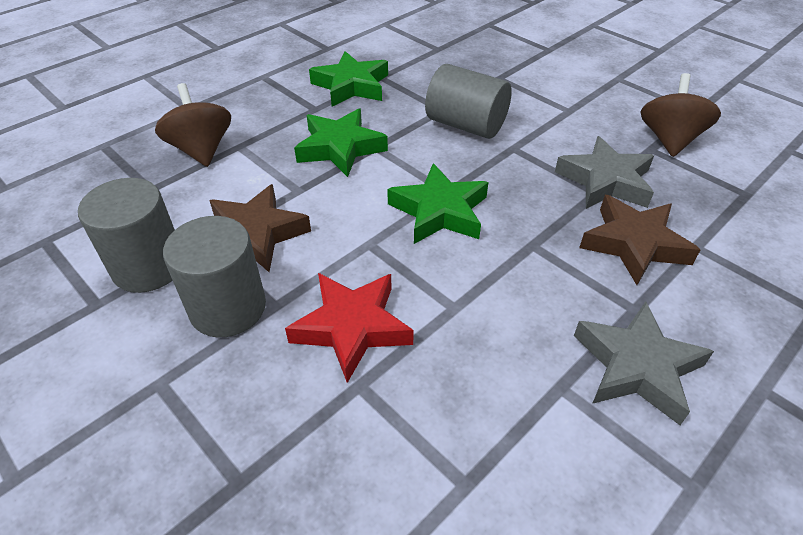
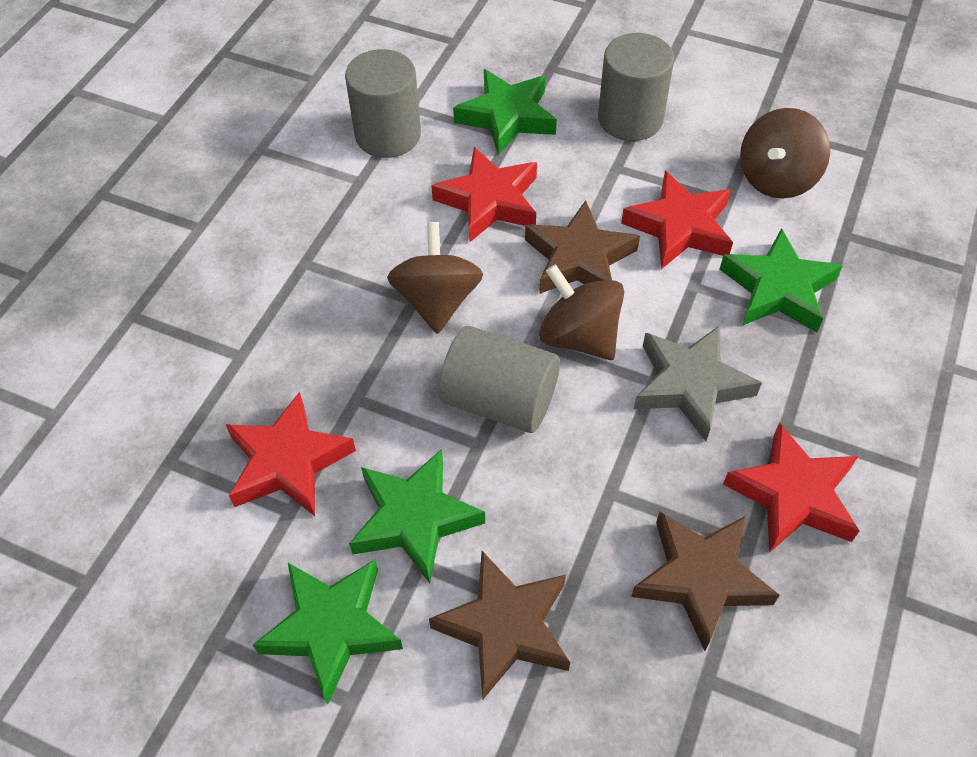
brown spinning top: [155,83,231,167] [640,73,721,157] = 2 -> [387,222,483,334] [539,264,624,360] [740,108,830,198] = 3
brown star: [209,184,311,272] [579,195,700,285] = 2 -> [429,551,570,699] [525,200,640,294] [631,511,780,651] = 3
green star: [294,108,388,177] [309,51,388,107] [387,163,489,244] = 3 -> [253,560,403,704] [349,449,485,584] [453,69,557,155] [720,228,843,332] = 4
grey star: [555,136,654,209] [574,301,714,425] = 2 -> [634,325,762,441] = 1
red star: [285,273,414,383] = 1 -> [225,392,356,516] [431,147,537,243] [621,171,733,269] [723,422,860,553] = 4

